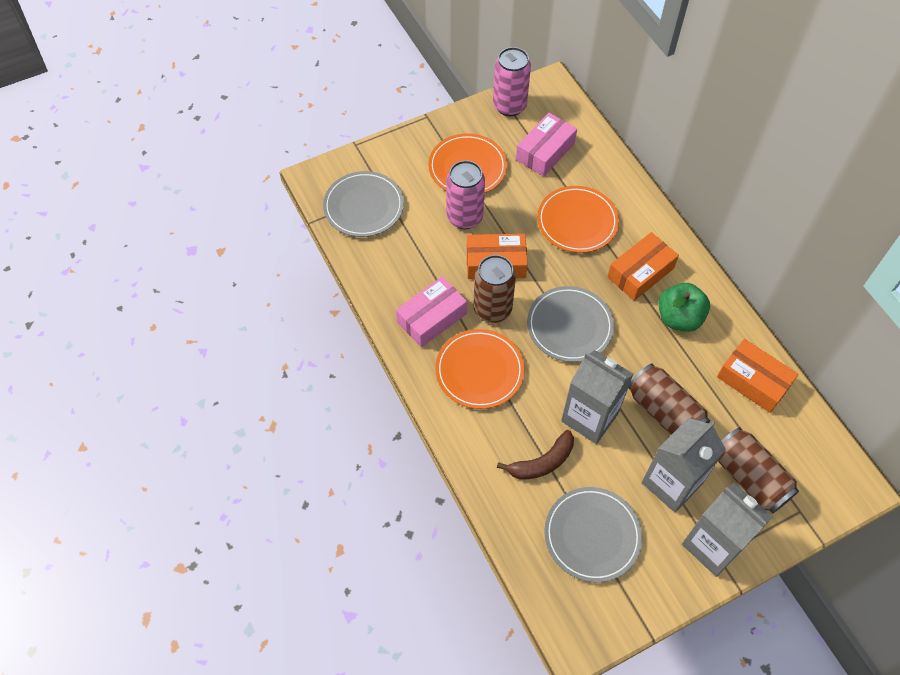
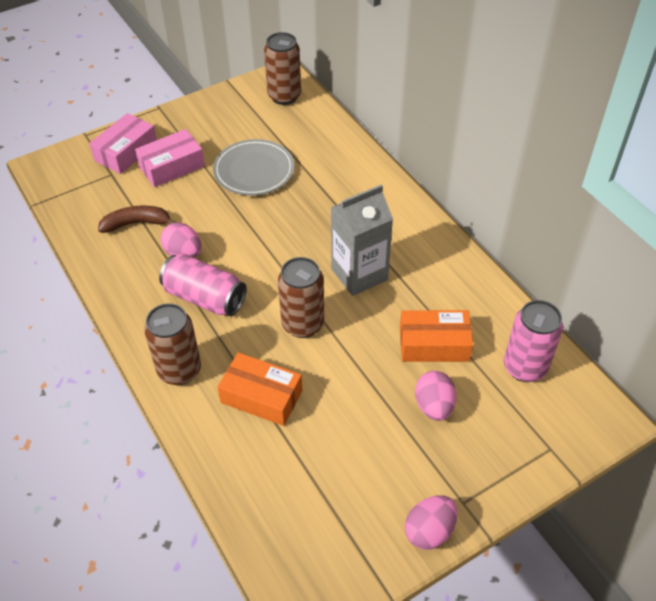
green apple: [658,283,710,332] = 1 -> none = 0
grey carton: [561,350,633,444] [642,418,726,513] [682,483,773,577] = 3 -> [331,184,393,296] = 1
grey plate: [323,171,404,237] [527,286,614,362] [544,487,642,582] = 3 -> [213,139,294,196] = 1
orange box: [467,234,528,279] [607,232,679,301] [717,339,799,413] = 3 -> [217,352,302,426] [400,310,473,362] = 2
orange plate: [428,133,507,193] [435,329,525,409] [537,186,619,253] = 3 -> none = 0
pink egg: none = 0 -> [161,222,202,258] [405,495,458,550] [415,371,456,421] = 3

